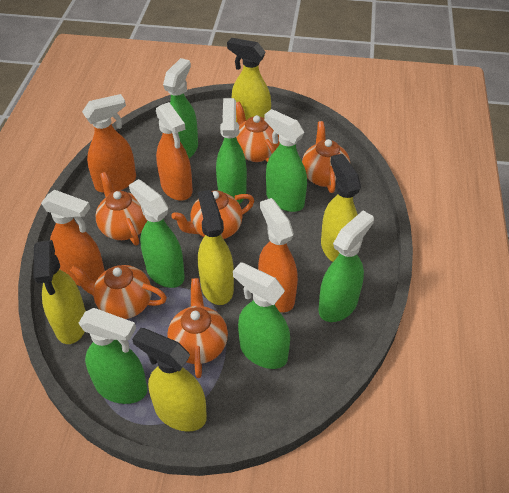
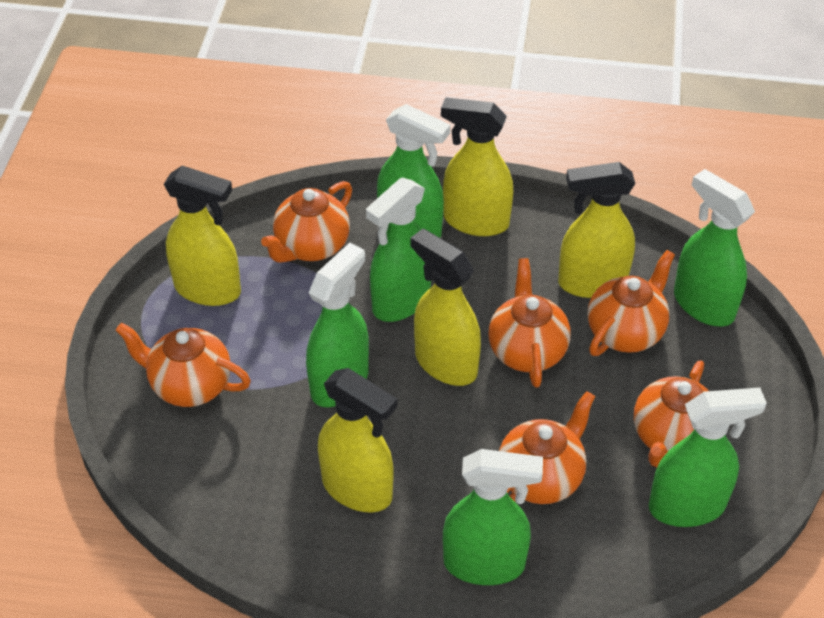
green spray bottle: [79,308,147,404] [129,179,185,288] [163,58,198,158] [216,98,247,204] [233,262,290,369] [264,109,307,212] [318,211,374,322] = 7 -> [306,243,369,407] [366,178,431,322] [377,104,450,238] [443,449,543,585] [649,387,767,527] [674,169,755,326] = 6
orange spray bottle: [41,190,105,286] [82,94,136,193] [156,102,193,201] [258,198,298,312] = 4 -> none = 0

